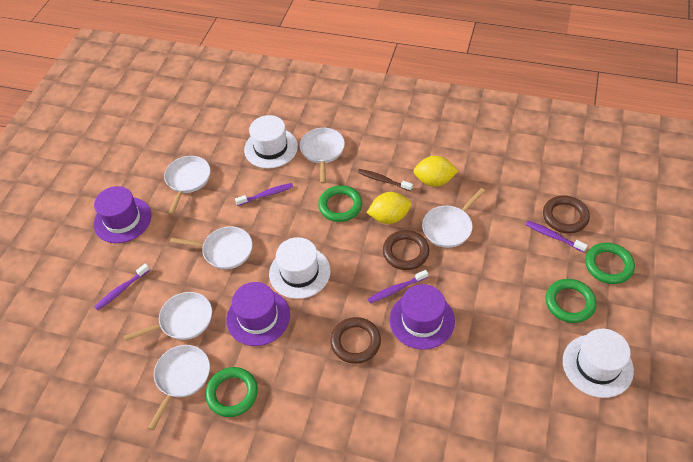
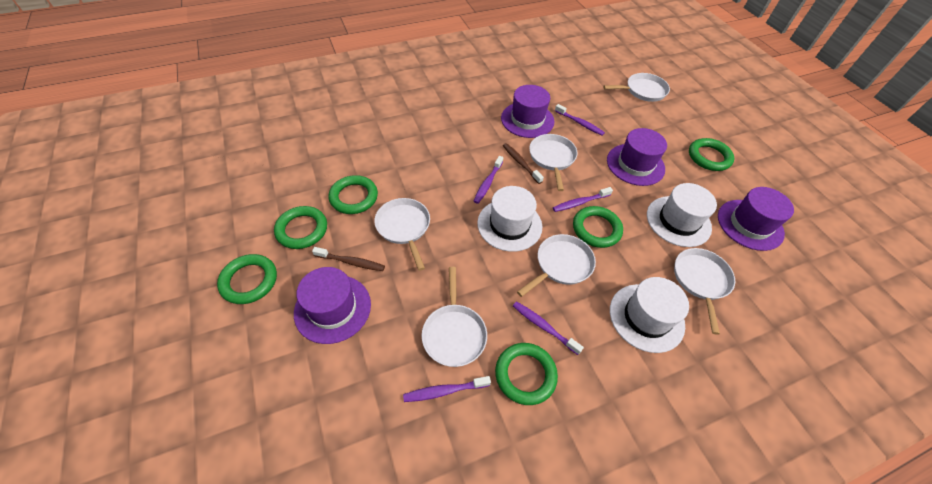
brown ring: [330,317,381,364] [383,230,429,270] [543,195,590,233] = 3 -> none = 0
brown toothbrush: [357,169,413,191] = 1 -> [312,247,385,271] [503,143,544,184] = 2
green ring: [205,367,258,417] [318,185,362,222] [546,279,597,323] [585,242,635,284] = 4 -> [217,254,277,304] [274,206,327,249] [329,175,378,214] [495,343,558,405] [573,206,623,248] [689,138,734,171] = 6
purple hat: [94,186,151,243] [226,282,290,346] [390,284,455,349] = 3 -> [294,267,371,344] [501,85,554,138] [607,128,667,186] [718,187,794,251] = 4
purple toothbrush: [95,263,150,310] [235,183,293,206] [368,270,428,303] [525,221,588,252] = 4 -> [403,376,491,402] [474,156,503,204] [513,301,584,355] [553,187,613,212] [555,104,605,136] = 5
yellow lemon: [367,192,411,224] [413,156,458,187] = 2 -> none = 0

